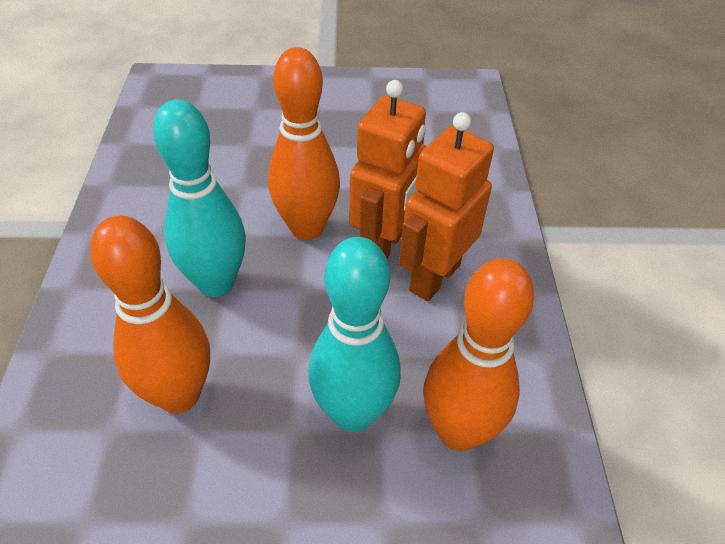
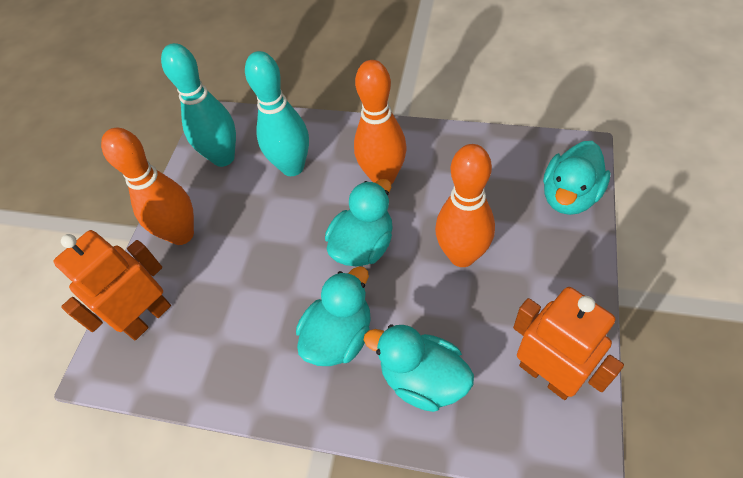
turquoise duck: none = 0 -> [296,266,371,366] [325,179,393,266] [364,325,474,412] [543,141,610,215] = 4

